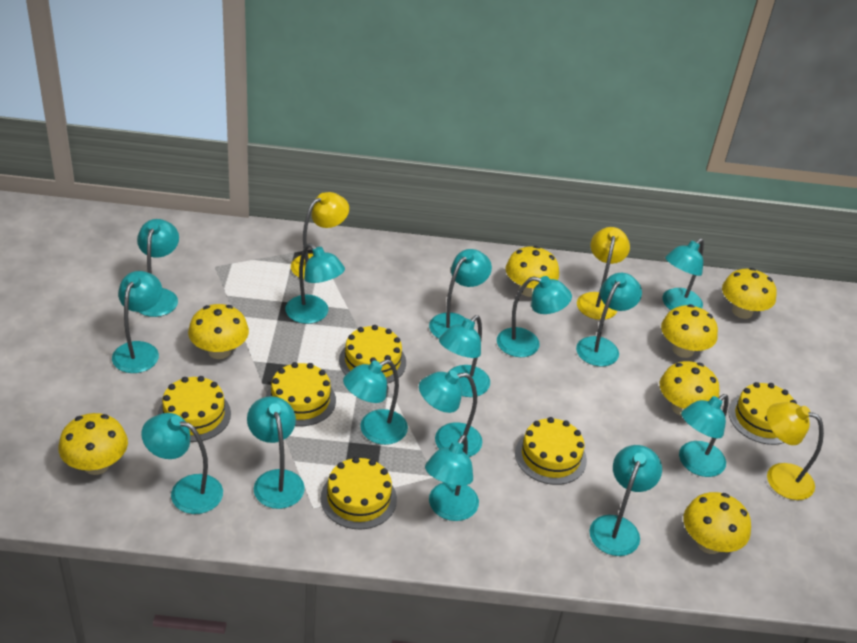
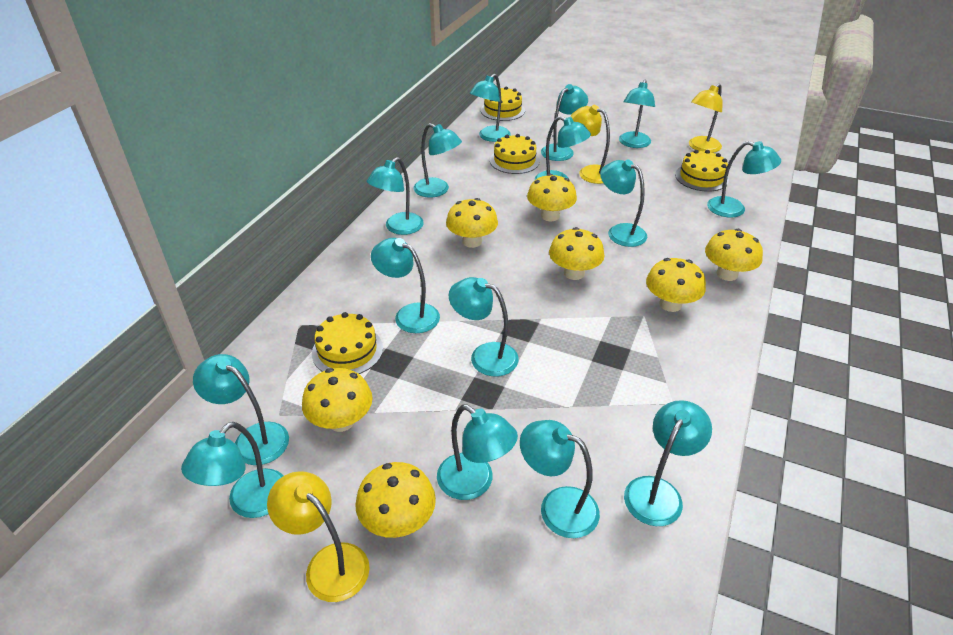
yellow cake: [158,376,231,442] [266,362,336,426] [321,457,397,530] [339,325,406,384] [515,417,587,485] [728,382,797,445] = 6 -> [312,312,383,374] [481,86,525,121] [490,134,540,174] [675,150,729,192] = 4

